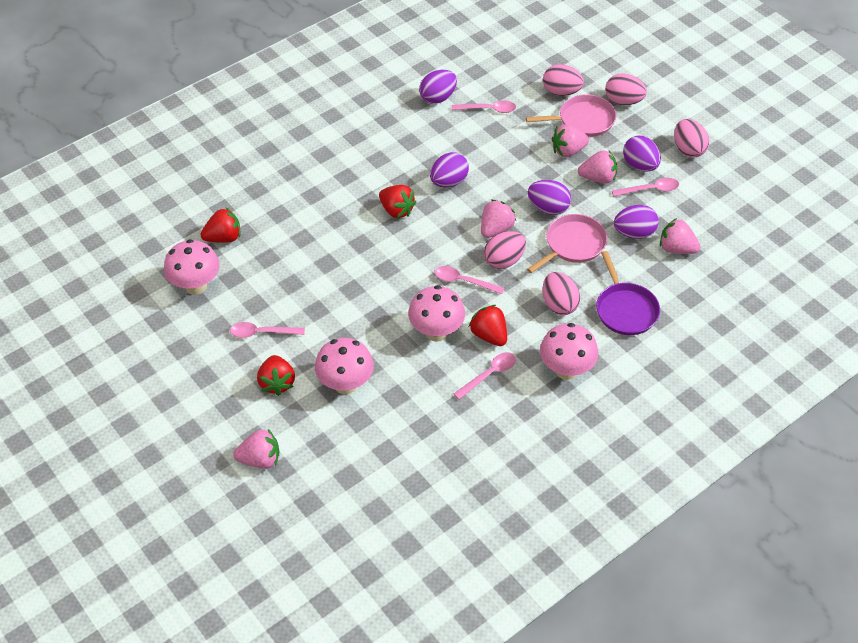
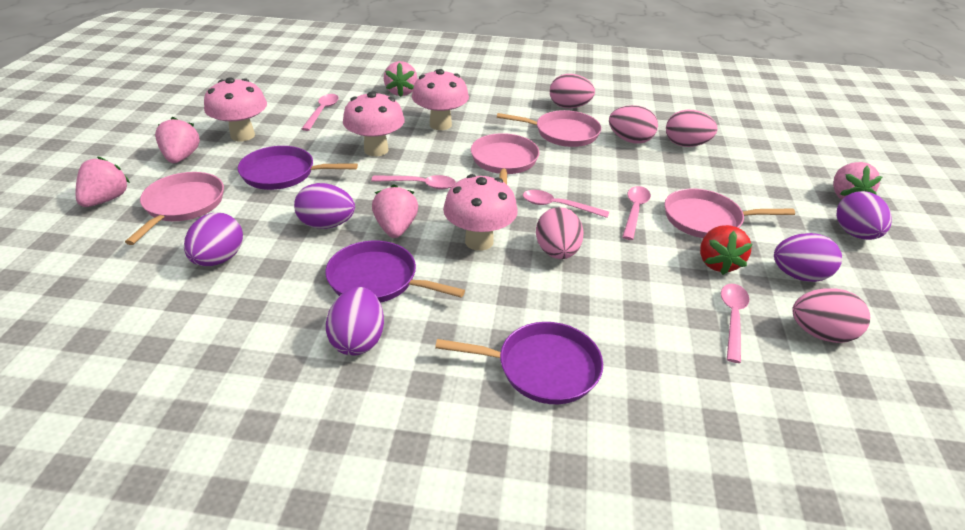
pink pan: [526,94,616,137] [527,214,607,273] = 2 -> [125,172,224,245] [471,133,540,184] [497,110,601,147] [664,189,795,238] = 4
purple pan: [596,251,660,335] = 1 -> [238,146,358,190] [325,240,465,303] [435,322,603,404] = 3
red strawberry: [200,208,241,243] [257,355,295,396] [379,185,416,218] [469,305,507,346] = 4 -> [700,225,752,275] = 1

